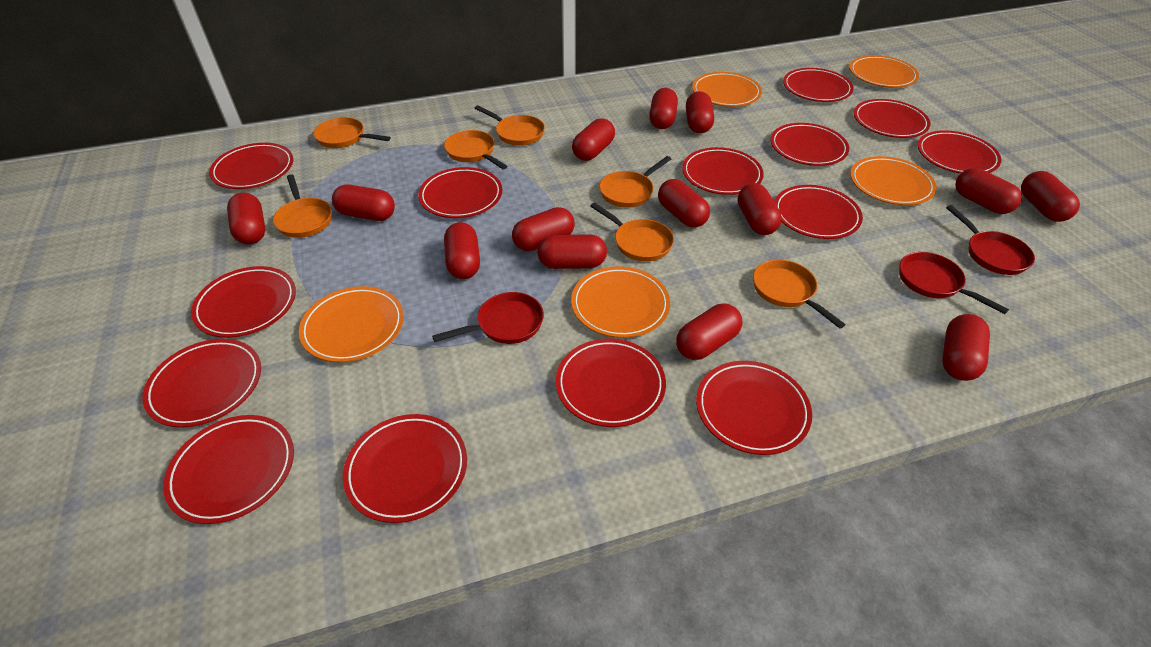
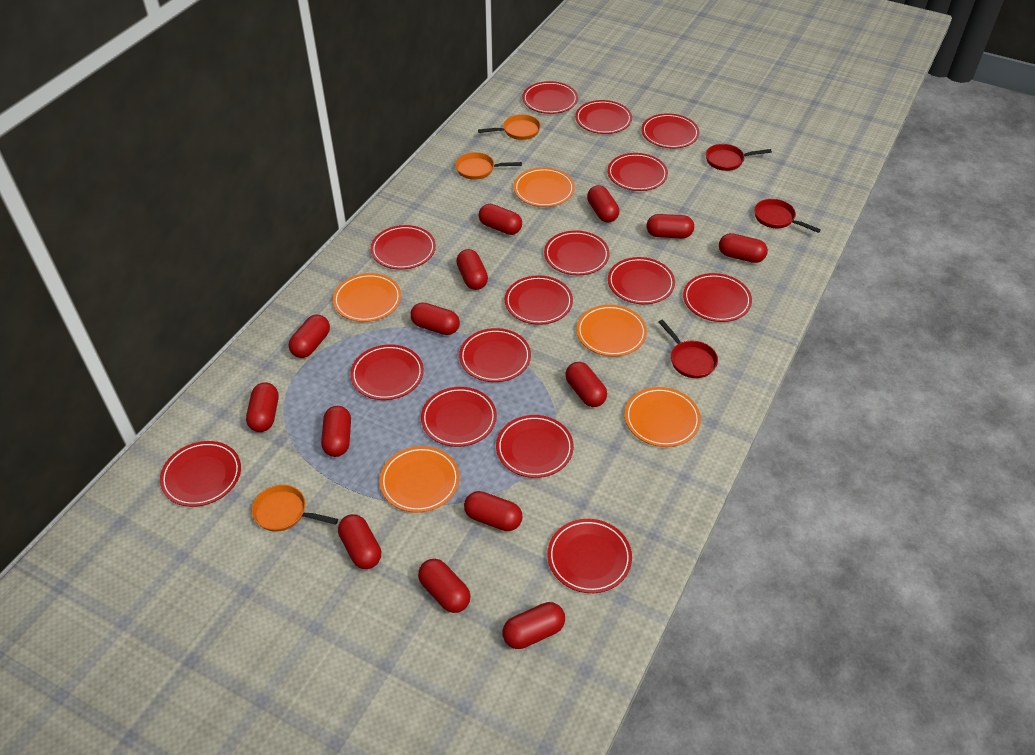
orange pan: [273,174,332,238] [313,117,391,148] [444,130,508,169] [475,105,545,146] [590,202,674,262] [599,156,671,208] [753,260,846,329] = 7 -> [252,485,338,532] [455,152,522,180] [478,114,541,140] = 3
red plate: [143,339,261,428] [163,415,294,524] [191,266,296,338] [209,143,293,189] [343,414,467,523] [418,167,502,218] [556,339,666,427] [682,147,764,195] [696,361,812,455] [770,123,849,166] [774,185,863,239] [783,68,853,102] [854,99,931,138] [918,130,1001,174] = 14 -> [160,441,241,507] [350,344,424,400] [371,225,436,270] [421,387,497,447] [459,328,531,382] [496,415,574,478] [505,275,573,325] [522,81,578,114] [544,230,610,275] [547,519,632,593] [575,100,632,134] [607,153,668,191] [608,257,675,304] [641,113,699,148] [683,273,752,322] = 15

